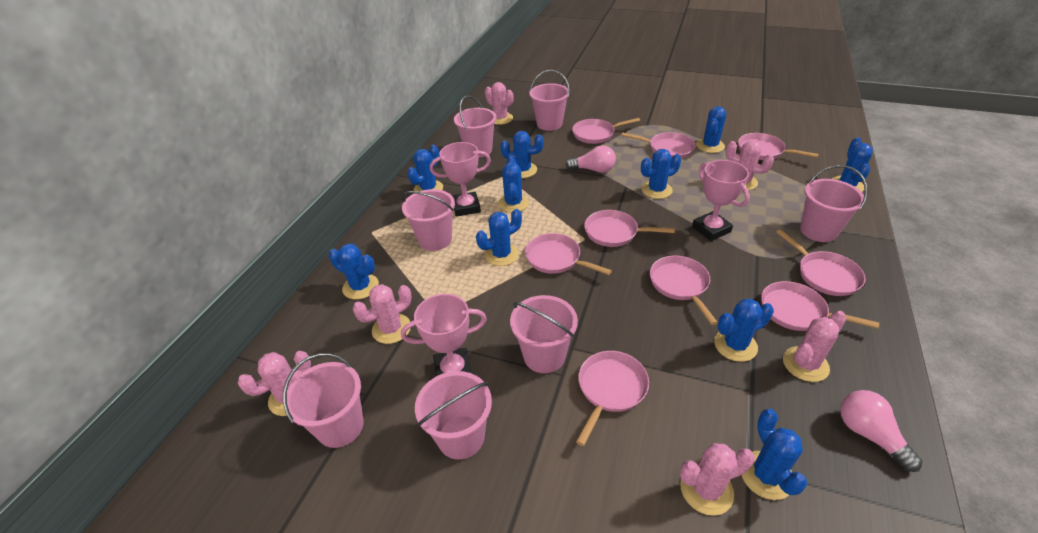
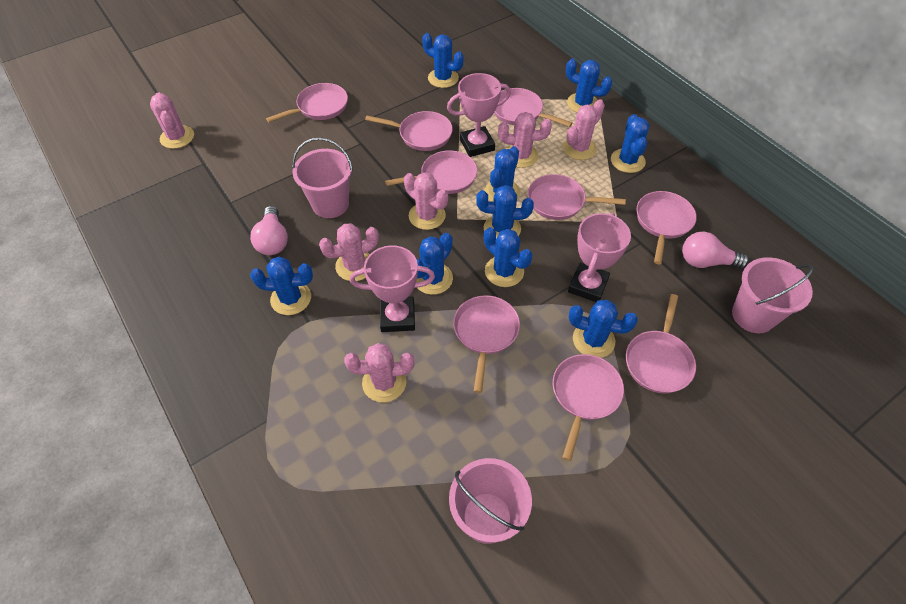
blue cactus: [329,244,379,300] [407,145,443,192] [476,209,522,266] [498,156,529,212] [500,131,543,178] [641,149,681,199] [696,106,726,153] [714,299,774,362] [742,409,807,500] [832,138,873,192] = 10 -> [250,257,313,315] [416,233,453,295] [422,33,464,88] [476,185,534,238] [484,227,532,287] [485,146,520,202] [566,59,612,113] [569,300,638,358] [611,114,650,173] = 9
pink bucket: [283,353,364,448] [402,189,455,251] [415,371,492,459] [454,96,496,158] [510,295,578,373] [529,70,570,131] [800,165,868,242] = 7 -> [292,137,353,218] [449,458,532,544] [732,257,814,333] = 3

